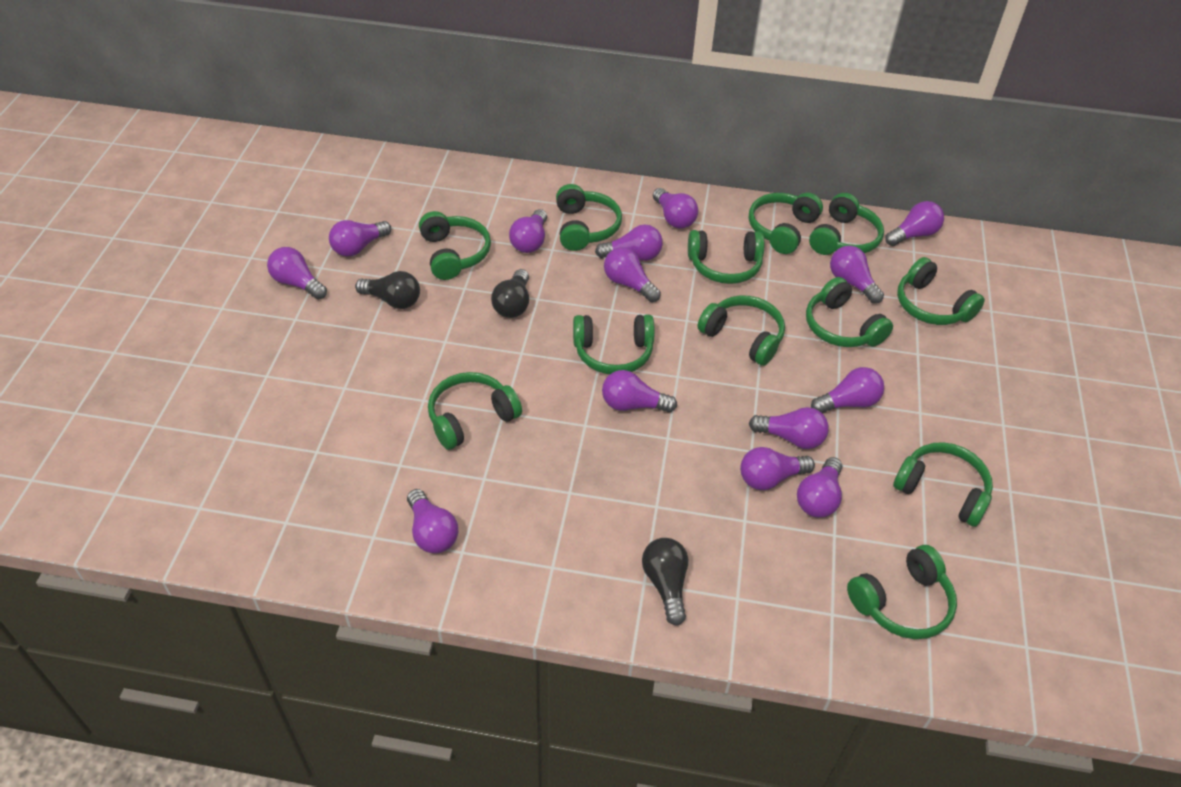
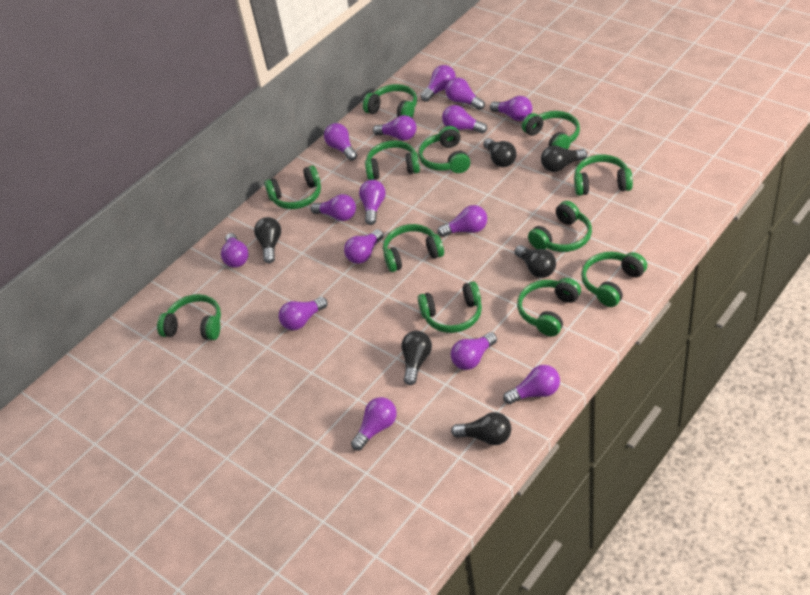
black light bulb: [355,271,420,309] [491,269,529,318] [642,538,688,626] = 3 -> [254,217,281,263] [401,331,432,385] [451,412,511,445] [483,138,517,167] [514,245,556,278] [541,145,587,172] = 6
purple light bulb: [267,247,327,300] [329,220,391,257] [407,489,458,553] [509,209,547,253] [595,224,663,261] [602,370,677,413] [604,247,661,302] [653,188,698,229] [740,447,815,490] [749,407,829,449] [797,457,842,518] [811,367,884,413] [830,246,884,304] [885,201,944,246] = 14 -> [221,233,249,268] [279,297,328,330] [310,194,356,221] [324,123,357,161] [344,229,384,264] [351,397,397,451] [359,180,386,225] [373,115,417,141] [421,65,456,102] [437,205,487,237] [442,105,487,133] [445,77,485,110] [451,332,497,370] [490,96,532,121] [503,365,560,404] = 15

